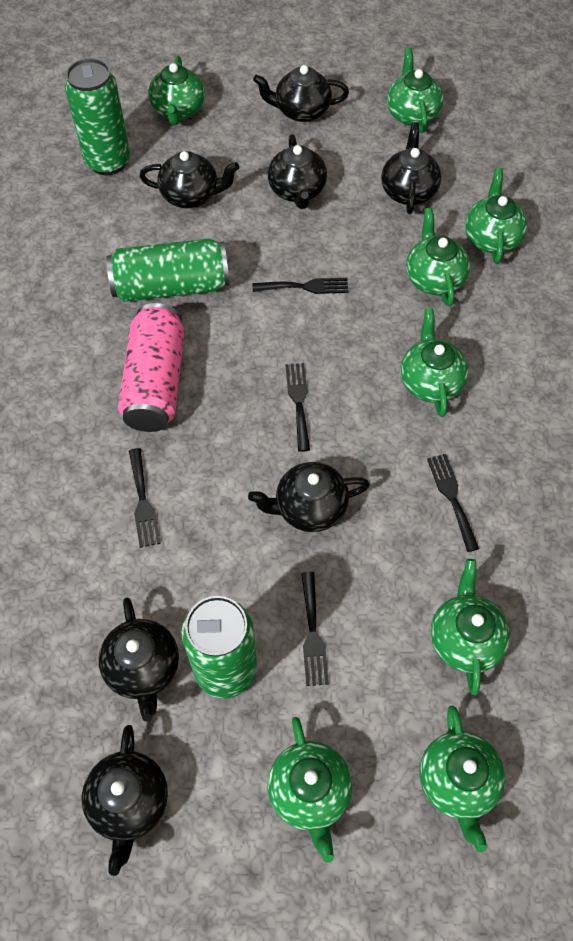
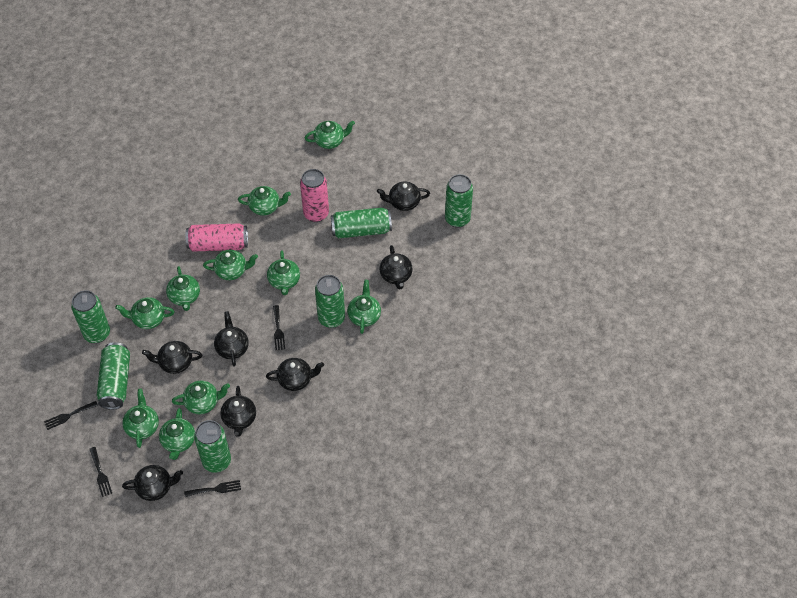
black fork: [129,448,161,548] [253,278,348,294] [285,363,310,452] [301,572,329,686] [427,454,479,552] = 5 -> [44,401,98,430] [90,447,112,497] [184,480,241,497] [273,305,285,350] = 4
green can: [65,58,130,175] [106,239,229,302] [181,596,257,699] = 3 -> [71,290,110,343] [97,342,130,410] [194,420,231,473] [315,275,345,328] [331,208,392,238] [445,174,473,228] = 6
green teapot: [149,56,205,125] [267,717,353,863] [387,47,444,133] [400,308,469,417] [406,208,470,306] [420,706,505,852] [430,559,510,695] [465,168,528,264] = 8 -> [115,297,175,329] [122,389,159,448] [159,408,195,460] [166,266,200,311] [172,380,230,414] [203,250,258,280] [238,186,291,216] [267,251,300,295] [305,121,355,149] [347,280,381,334] = 10
pink can: [118,303,185,432] = 1 -> [185,224,248,252] [300,169,329,222] = 2

